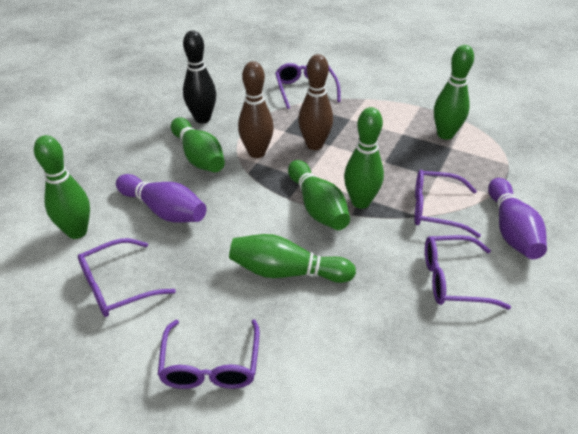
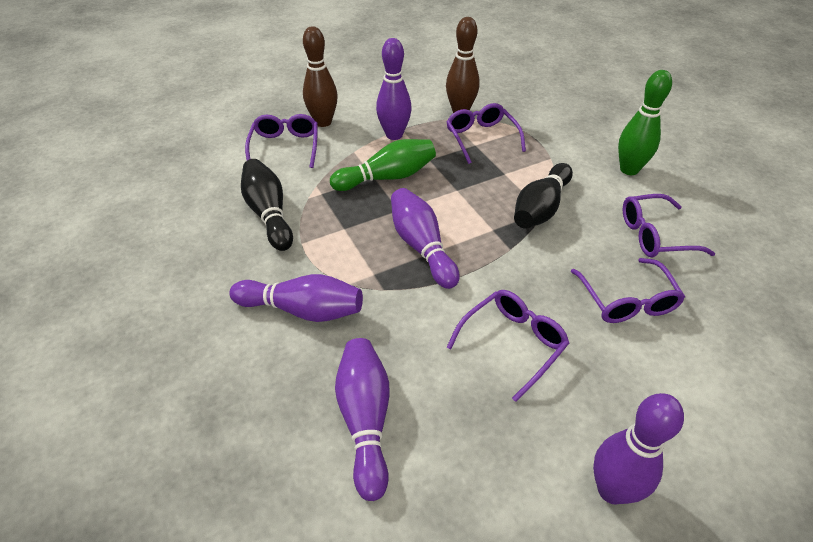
black bowling pin: [183,30,216,123] = 1 -> [241,159,293,251] [514,163,573,229] = 2
green bowling pin: [34,135,90,239] [171,117,225,172] [229,234,356,283] [288,160,350,230] [344,107,384,209] [434,45,474,140] = 6 -> [330,139,436,191] [618,70,672,175] = 2
purple bowling pin: [116,174,206,223] [488,178,547,259] = 2 -> [229,274,363,322] [335,338,390,501] [376,38,412,140] [391,188,459,289] [593,393,684,504] = 5

